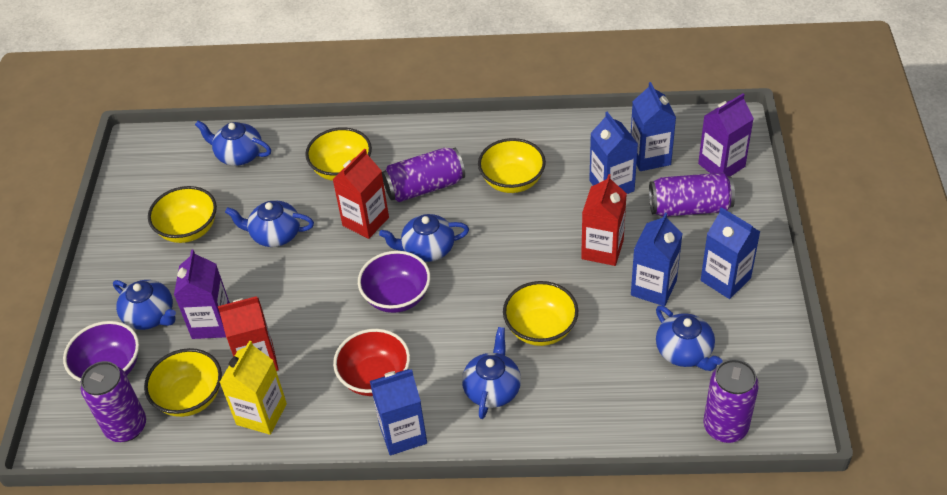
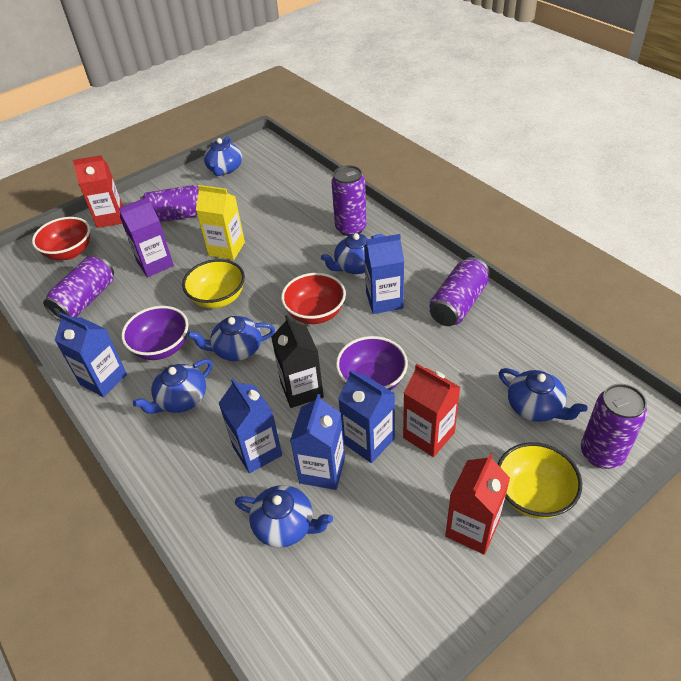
black carton: none = 0 -> [271,315,324,408] = 1
purple can: [81,361,146,442] [382,147,465,202] [649,173,735,217] [703,359,759,443] = 4 -> [43,256,114,321] [140,185,199,222] [331,165,367,236] [429,257,489,326] [581,384,647,469] = 5
purple carton: [174,250,230,339] [698,93,754,176] = 2 -> [119,197,174,277] = 1
red bowl: [333,329,410,396] = 1 -> [32,217,90,260] [281,273,346,324] = 2
yellow bowl: [144,348,222,417] [148,186,217,243] [305,127,372,181] [478,138,546,193] [503,281,578,346] = 5 -> [182,259,245,308] [498,442,582,519] = 2

